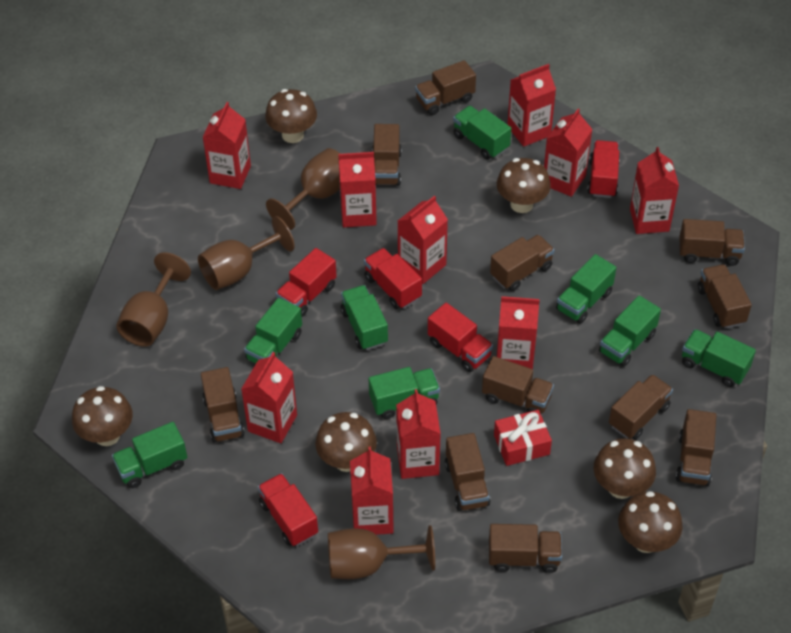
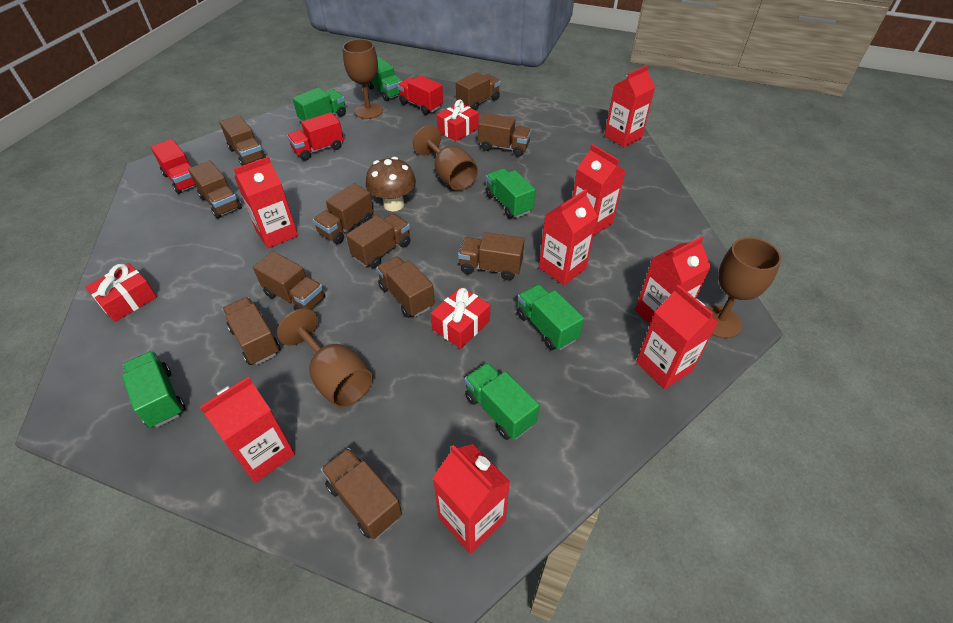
brown mushroom: [72,386,133,446] [265,89,317,143] [315,412,377,472] [497,158,551,213] [594,438,656,499] [618,491,683,553] = 6 -> [366,157,416,211] = 1
green truck: [112,422,187,488] [244,298,302,363] [341,285,388,350] [369,367,440,419] [453,106,512,160] [556,254,616,324] [599,295,661,367] [682,329,756,387] = 8 -> [122,351,185,427] [292,87,346,122] [367,57,402,101] [465,362,540,440] [486,168,536,218] [517,284,584,350] = 6
red carton: [203,102,251,189] [241,352,297,443] [338,152,377,227] [350,447,394,535] [396,389,441,479] [398,196,448,284] [497,296,540,369] [507,64,556,147] [544,109,593,197] [630,147,679,234] = 10 -> [200,377,295,483] [234,156,298,248] [433,444,510,554] [539,189,598,285] [572,144,626,236] [604,65,655,147] [635,237,711,324] [636,285,719,390] = 8
red gift: [494,410,552,466] = 1 -> [85,263,157,322] [431,287,490,349] [436,100,479,141] = 3
red truck: [258,473,318,546] [276,248,337,317] [364,248,422,309] [428,303,493,372] [587,140,620,198] = 5 -> [151,139,196,194] [287,112,344,161] [398,75,443,115] = 3

